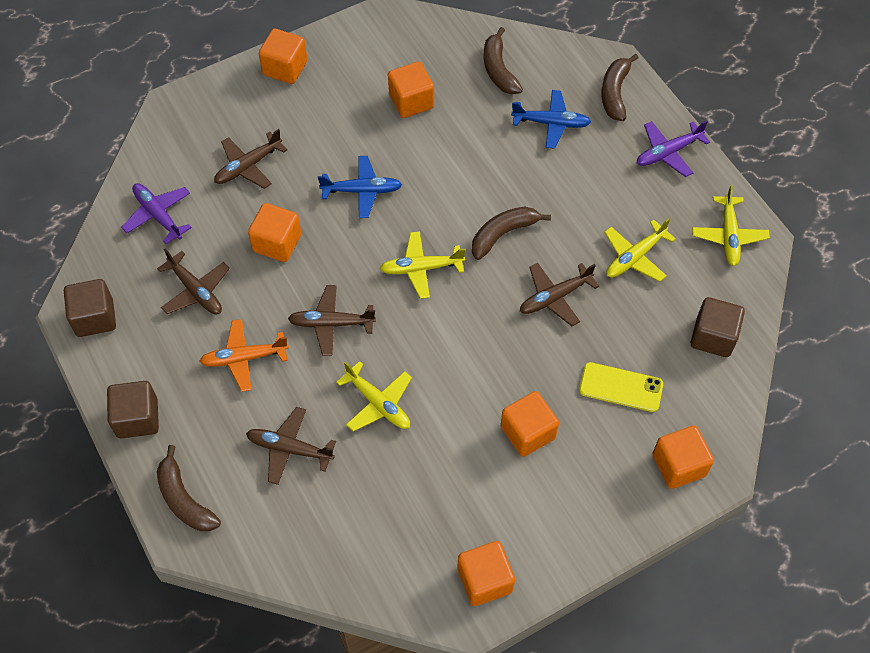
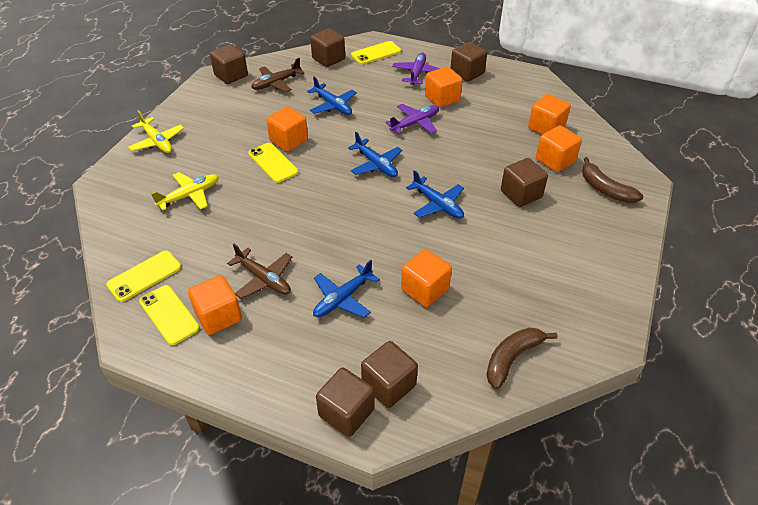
blue plane: [318,156,402,218] [511,90,591,149] = 2 -> [307,77,357,115] [313,260,380,318] [348,132,402,177] [406,170,464,219] = 4
brown banana: [157,445,221,531] [472,207,551,260] [484,27,523,94] [601,54,638,121] = 4 -> [486,328,557,389] [582,157,643,203] = 2
brown cube: [64,279,116,337] [107,381,159,439] [691,297,745,357] = 3 -> [210,44,248,84] [310,29,345,67] [316,368,375,437] [361,341,418,408] [451,42,487,82] [501,158,548,207] = 6
brown plane: [157,249,230,314] [214,129,287,189] [246,407,336,485] [288,285,376,356] [520,263,599,326] = 5 -> [227,244,292,299] [251,58,304,92] = 2
orange plane: [199,319,289,392] = 1 -> none = 0
yellow phone: [579,362,663,412] = 1 -> [106,250,181,302] [139,285,200,345] [248,143,298,183] [351,41,401,64] = 4
yellow plane: [336,361,412,431] [379,231,465,299] [604,218,676,282] [692,185,770,266] = 4 -> [128,110,184,153] [151,172,219,210] = 2

